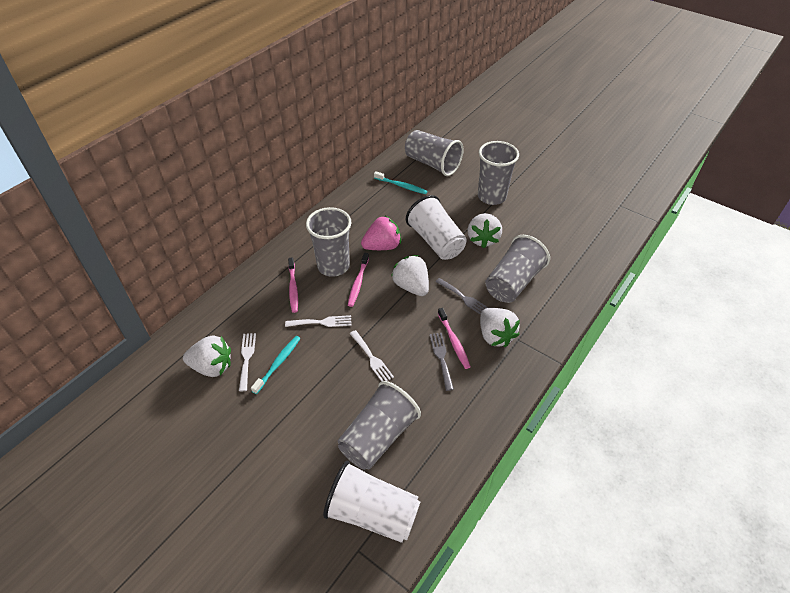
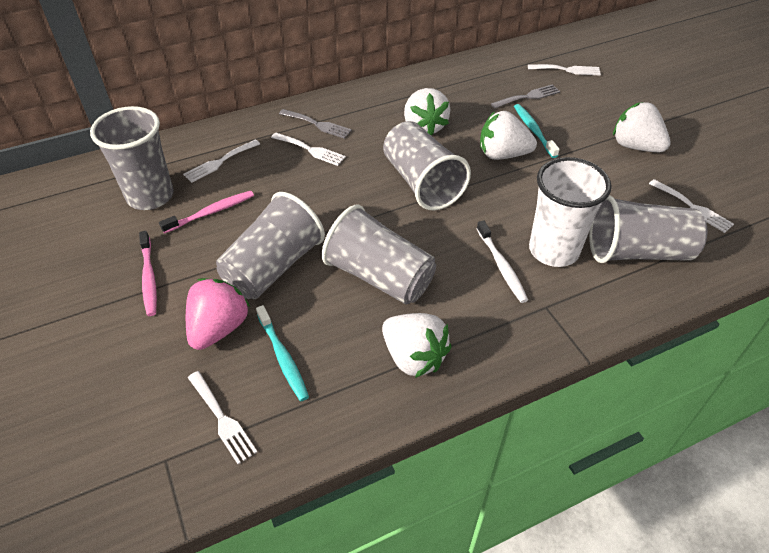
pink toothbrush: [288,257,298,313] [348,253,369,307] [438,308,471,369] = 3 -> [139,231,157,316] [159,191,254,234] = 2
white cup: [323,461,420,543] [406,195,467,260] = 2 -> [529,157,611,267] = 1
white fork: [239,333,256,391] [285,315,352,327] [350,330,394,381] = 3 -> [183,139,260,183] [188,371,257,464] [271,133,346,166] [528,64,601,76] [649,179,734,233] = 5
white toothbrush: none = 0 -> [477,220,528,303] = 1

